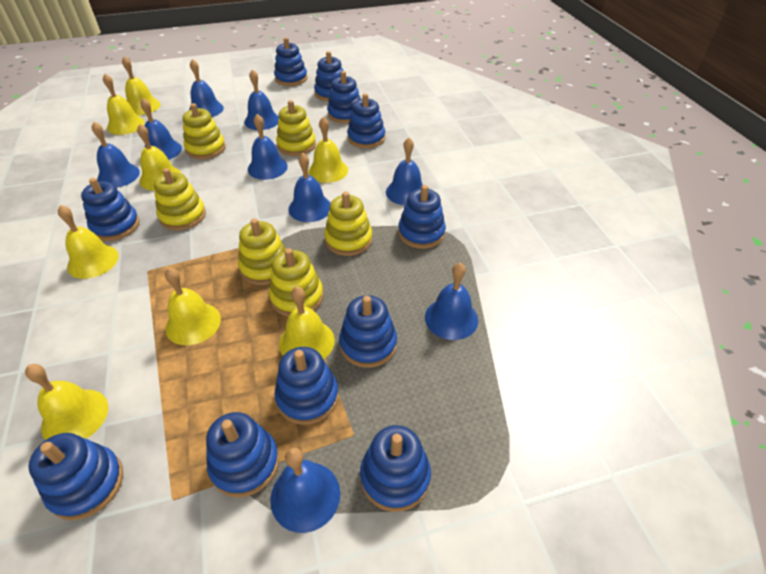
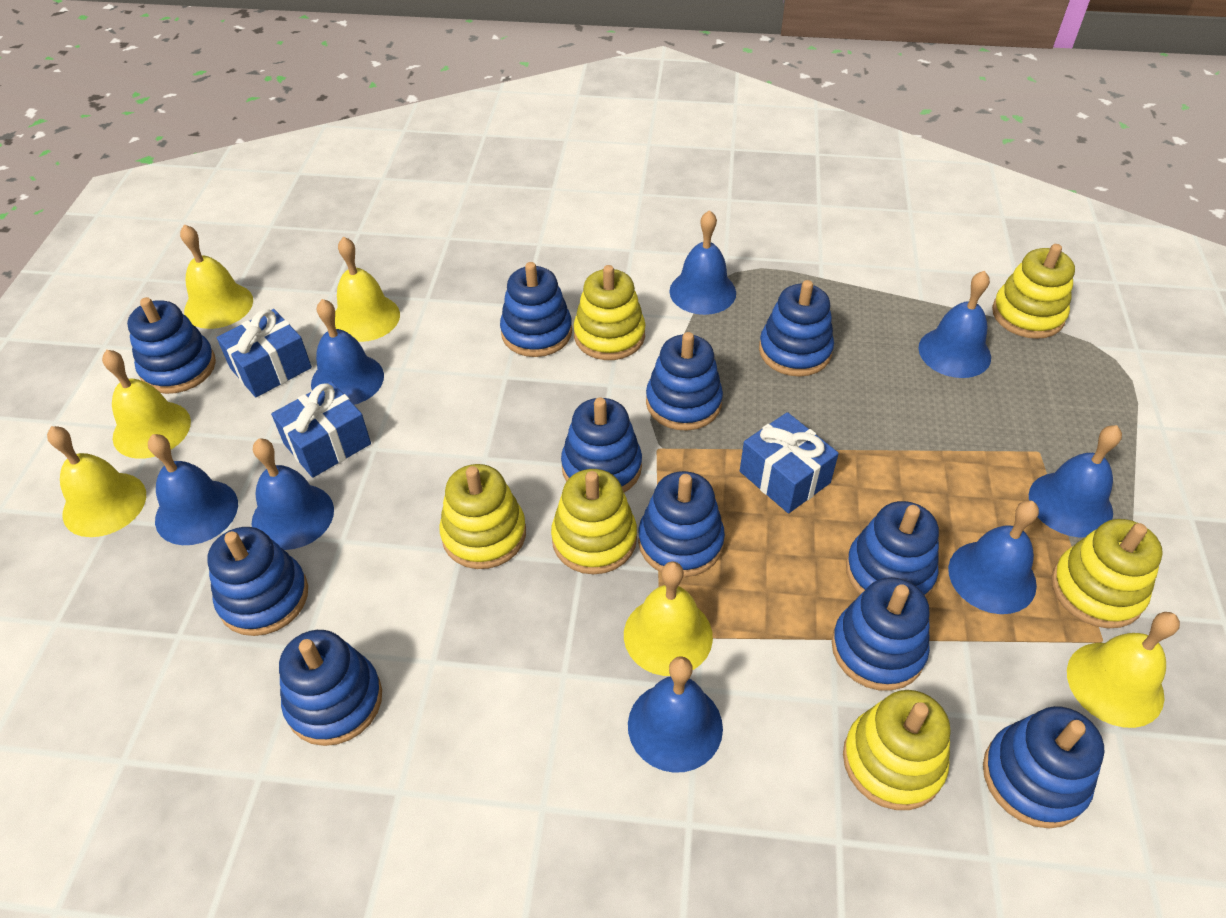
blue bell: [92,122,140,188] [140,98,182,160] [189,59,224,117] [244,69,279,130] [248,114,288,180] [270,448,340,533] [288,153,330,222] [386,138,423,205] [425,263,478,340] = 9 -> [148,434,238,545] [251,438,334,550] [311,299,384,405] [628,656,723,773] [669,210,736,315] [918,271,991,378] [948,500,1039,614] [1029,425,1122,537] = 8
blue gift: none = 0 -> [217,309,312,397] [271,381,371,478] [740,412,839,513] = 3
yellow bell: [25,364,108,440] [58,205,119,279] [103,74,145,135] [122,56,160,115] [137,124,181,191] [165,268,221,345] [279,287,335,359] [308,117,348,183] = 8 -> [47,426,146,537] [102,350,191,459] [180,224,253,329] [335,237,400,342] [624,561,713,676] [1067,612,1180,728] = 6

